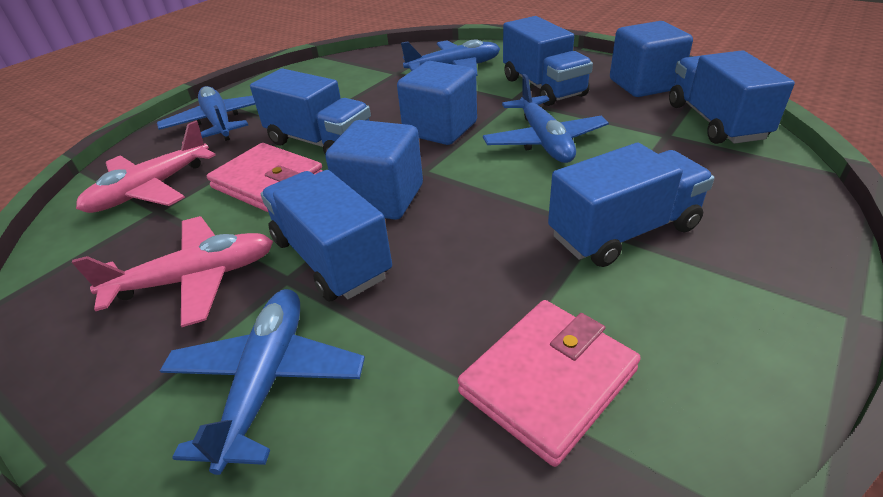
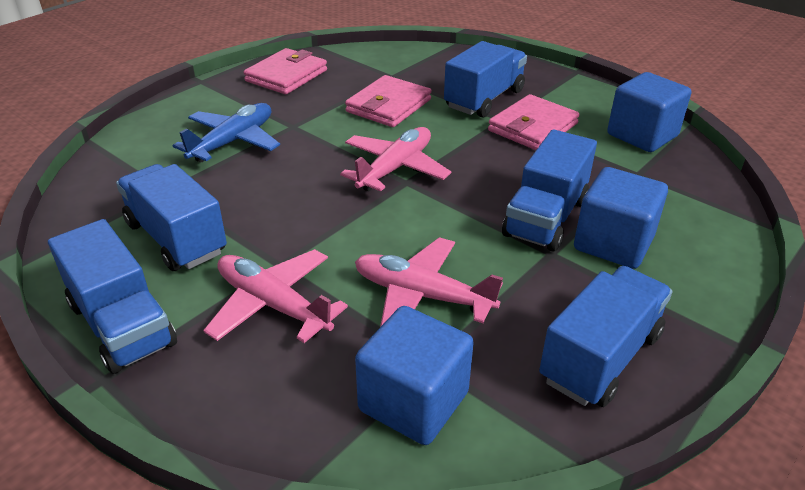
blue plane: [157,86,255,141] [160,289,365,475] [401,39,500,76] [483,74,609,163] = 4 -> [173,103,280,163] = 1
pink plane: [72,216,273,327] [76,121,216,213] = 2 -> [203,249,348,343] [340,127,451,192] [355,237,503,327] = 3
pink wallet: [207,143,322,212] [457,300,641,467] = 2 -> [243,48,327,94] [345,75,432,127] [488,94,580,150] = 3

